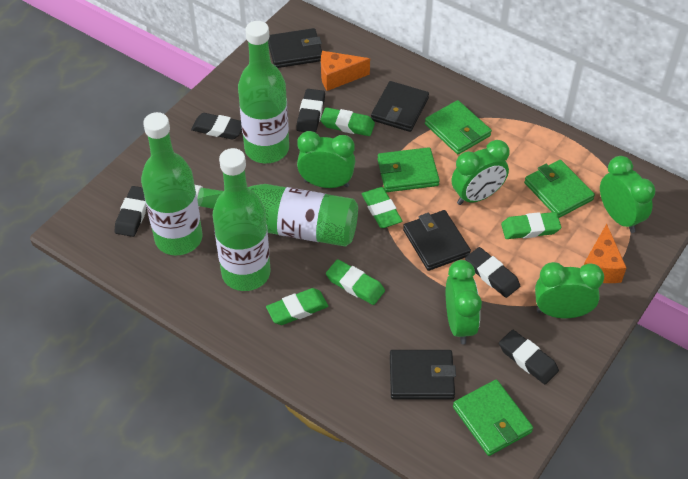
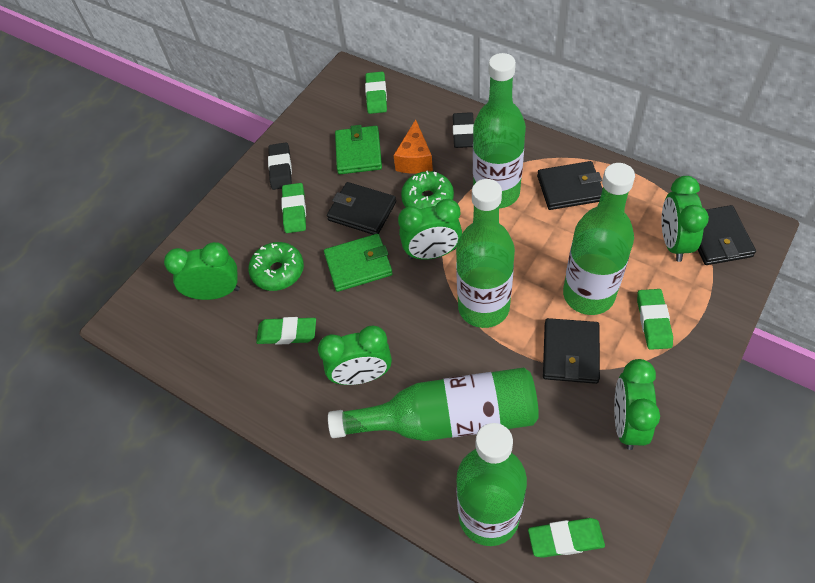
black eraser: [115,186,147,237] [191,113,242,140] [296,89,325,133] [465,247,520,298] [499,330,559,384] = 5 -> [268,143,292,190] [453,112,474,148] = 2
green bottle: [141,112,202,255] [195,184,358,247] [213,148,270,291] [238,21,289,163] = 4 -> [328,367,539,441] [456,179,515,328] [456,423,527,546] [473,53,526,208] [563,163,635,315] = 5
green donut: none = 0 -> [249,242,304,291] [401,171,454,209] = 2
green wallet: [377,147,440,192] [425,100,492,154] [453,380,533,456] [524,160,595,218] = 4 -> [324,234,393,292] [335,125,382,174] = 2
orange cheese: [321,51,370,91] [584,224,626,283] = 2 -> [393,120,433,173] = 1

